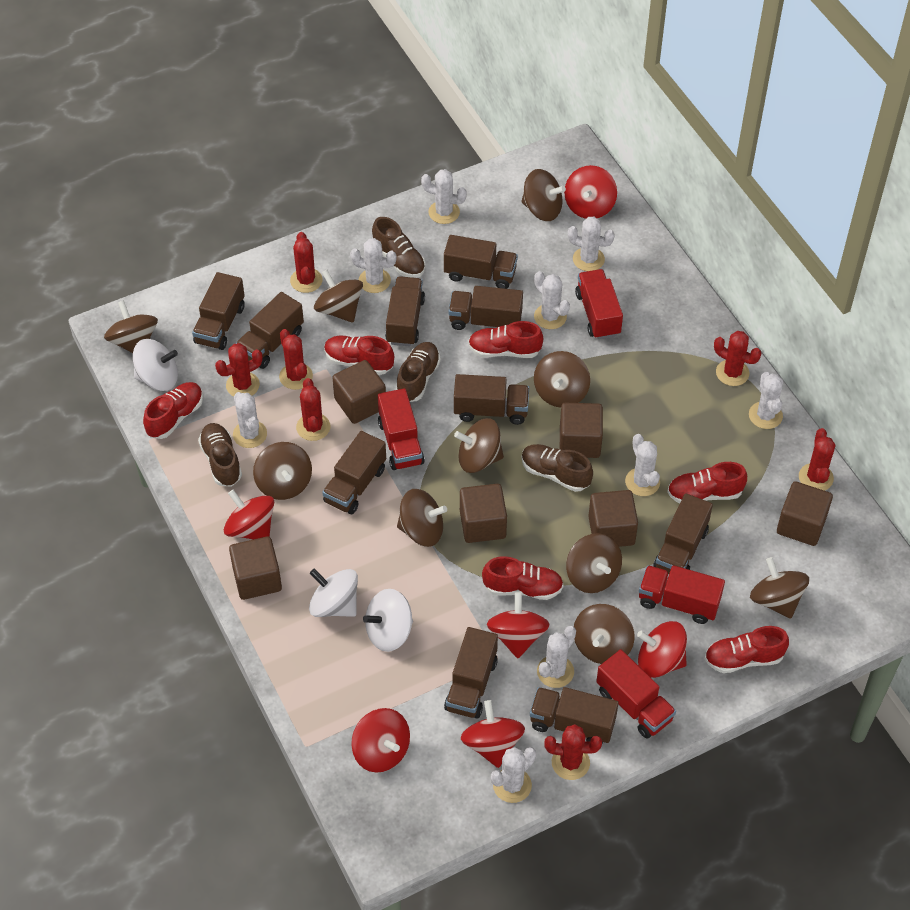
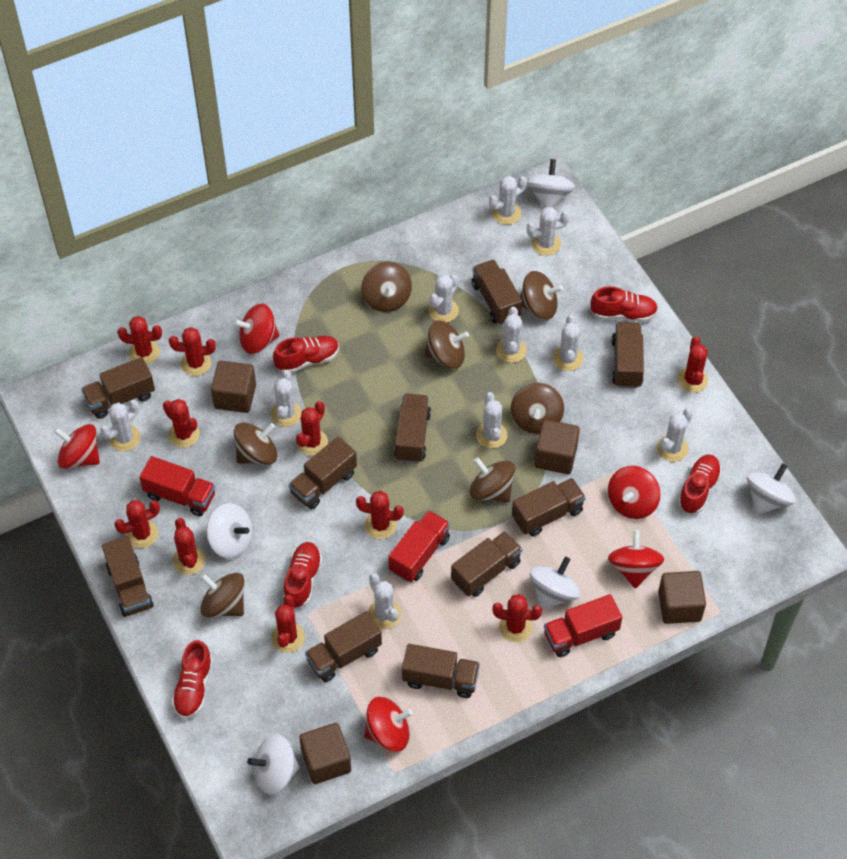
brown cube: [229,536,282,600] [332,360,386,424] [460,484,507,543] [560,403,603,458] [588,490,638,547] [777,481,833,546] = 6 -> [211,361,256,413] [299,723,351,784] [535,420,580,474] [658,571,706,624] = 4
brown shoe: [198,423,242,487] [372,217,426,278] [396,342,441,402] [522,444,593,492] = 4 -> none = 0
brown spinning top: [104,300,158,353] [253,442,312,500] [314,270,363,323] [397,489,447,547] [454,418,504,473] [521,169,566,221] [534,351,590,408] [566,533,622,593] [574,604,635,664] [750,557,809,619] = 10 -> [200,573,244,618] [234,423,278,465] [361,262,412,312] [425,320,469,369] [469,457,515,503] [511,383,564,434] [520,271,563,320] = 7
red cactus: [215,343,263,397] [279,329,313,390] [290,232,323,293] [296,378,330,441] [544,724,602,780] [714,331,761,386] [799,428,835,491] = 7 -> [114,500,160,548] [117,316,162,365] [163,399,200,448] [169,327,216,376] [173,518,206,575] [271,595,305,653] [296,401,328,456] [356,491,404,539] [492,594,542,642] [677,337,708,393] = 10
red shoe: [143,382,203,439] [324,336,394,375] [468,321,543,358] [482,556,563,600] [667,462,747,503] [705,626,789,673] = 6 -> [172,640,213,719] [273,336,339,373] [283,542,322,608] [590,286,658,322] [678,454,722,514] = 5
red spinning top: [224,490,274,539] [351,708,410,773] [461,700,525,768] [487,592,550,658] [564,165,617,219] [637,621,687,678] = 6 -> [54,424,100,469] [233,304,279,354] [364,697,413,752] [608,466,661,519] [608,530,664,589] = 5
red truck: [378,388,425,470] [575,269,623,339] [596,649,676,739] [639,565,725,624] = 4 -> [139,456,215,516] [388,510,450,582] [544,594,622,657] = 3
white cactus: [233,392,267,448] [350,238,397,293] [421,169,467,224] [491,747,536,803] [534,271,570,329] [537,626,576,688] [568,217,615,271] [625,434,660,496] [749,372,783,429] = 9 -> [100,400,141,451] [271,370,302,427] [368,573,401,629] [428,274,459,322] [476,392,507,449] [489,176,527,225] [496,307,527,363] [527,207,570,256] [553,315,583,371] [657,409,693,462] = 10
white spinning top: [133,339,178,391] [309,569,358,617] [363,589,413,652] = 3 -> [206,503,252,559] [247,734,300,795] [527,159,575,208] [530,557,581,610] [746,463,796,514] = 5

